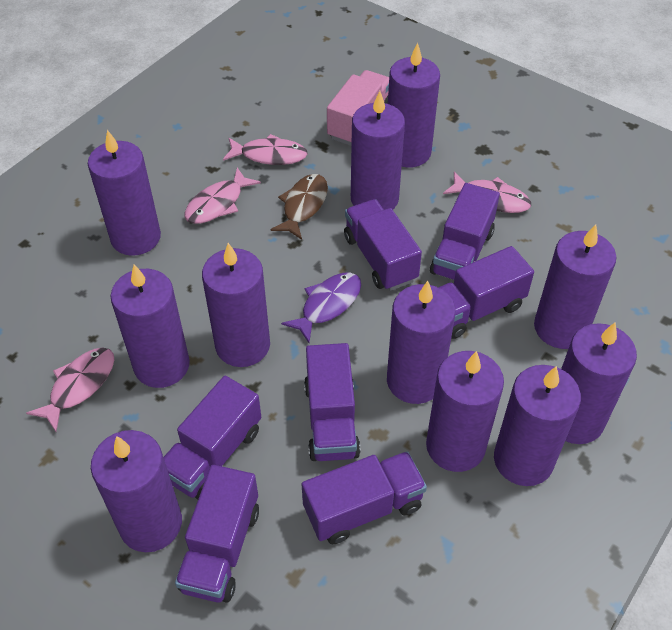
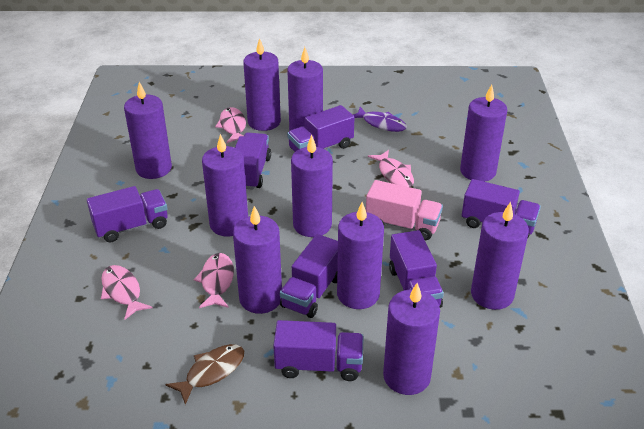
purple candle: [88,130,161,256] [91,430,182,552] [110,264,190,388] [202,243,270,367] [351,91,405,210] [387,281,456,404] [388,43,440,167] [426,351,504,472] [494,365,581,486] [534,224,617,349] [561,323,637,444] = 11 -> [124,82,172,179] [202,134,248,236] [233,206,282,314] [243,38,281,131] [287,47,323,131] [291,135,333,237] [337,202,384,309] [383,283,440,395] [460,85,507,182] [471,202,529,310] = 10

